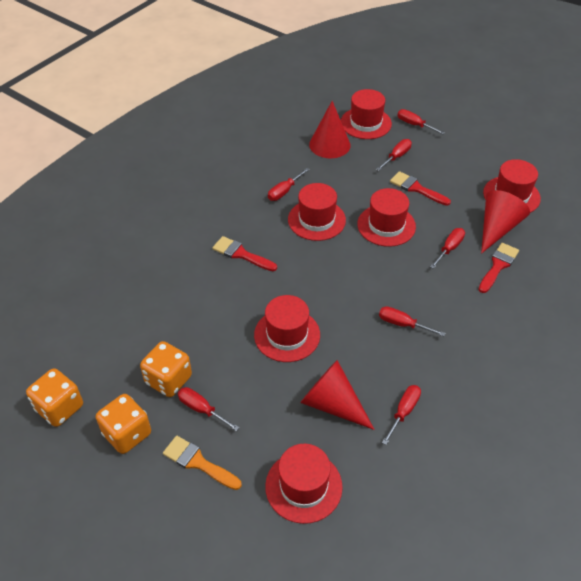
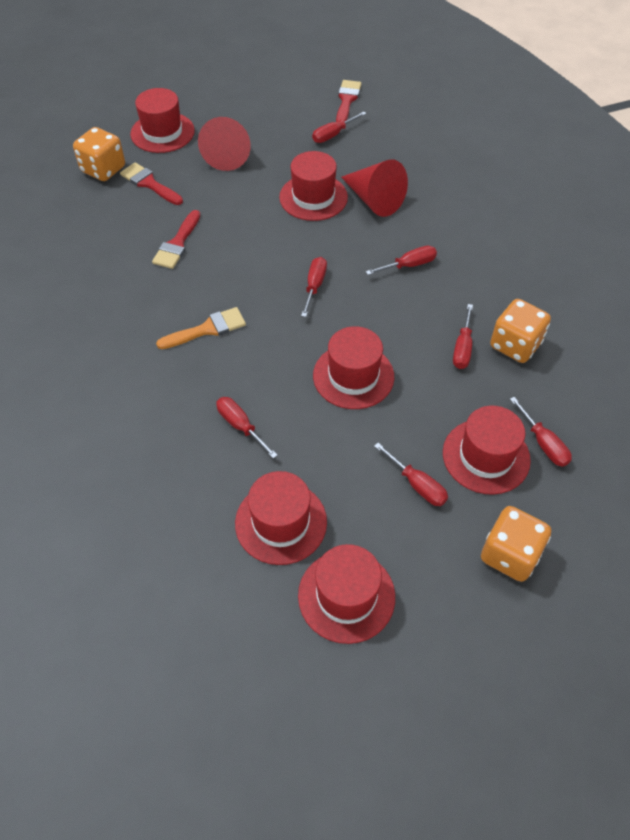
red cone: [300,360,375,430] [309,101,350,158] [481,190,530,254] = 3 -> [198,117,251,171] [341,160,408,217] = 2

